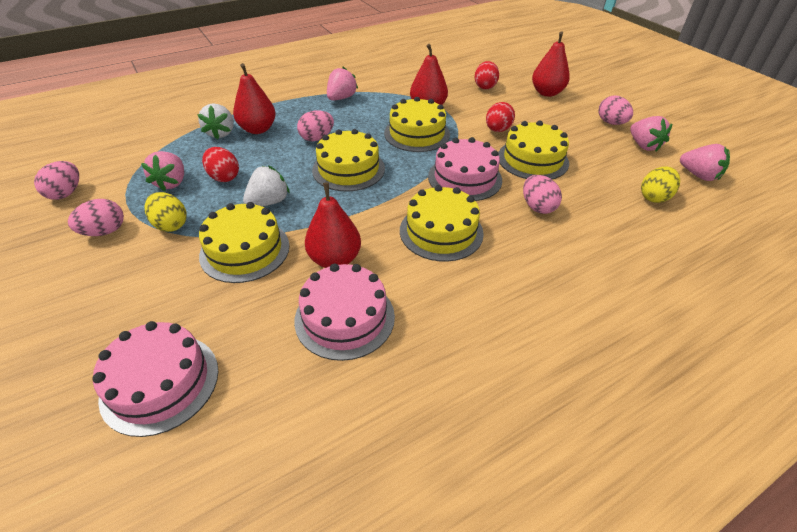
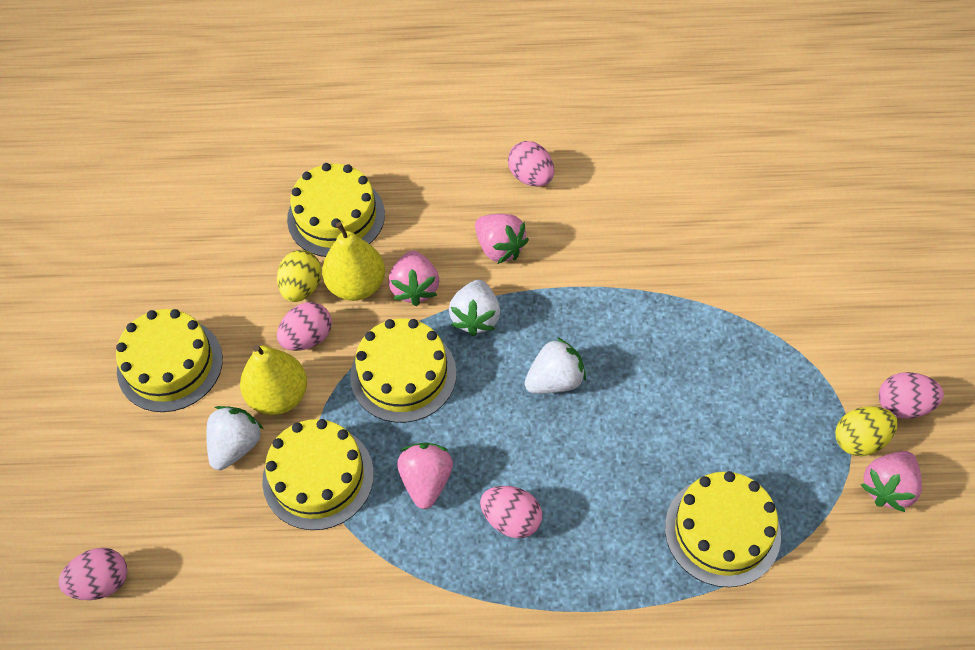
pink cake: [92,321,218,437] [294,264,395,361] [428,137,502,201] = 3 -> none = 0
red egg: [202,147,239,182] [474,61,499,89] [486,102,515,132] = 3 -> none = 0
red pear: [233,63,276,134] [305,182,361,268] [410,44,448,105] [532,31,570,97] = 4 -> none = 0
white strawberry: [197,103,234,139] [243,166,290,207] = 2 -> [206,406,263,470] [449,280,500,336] [524,337,586,394] = 3
yellow pear: none = 0 -> [240,345,307,415] [322,222,385,301] = 2

